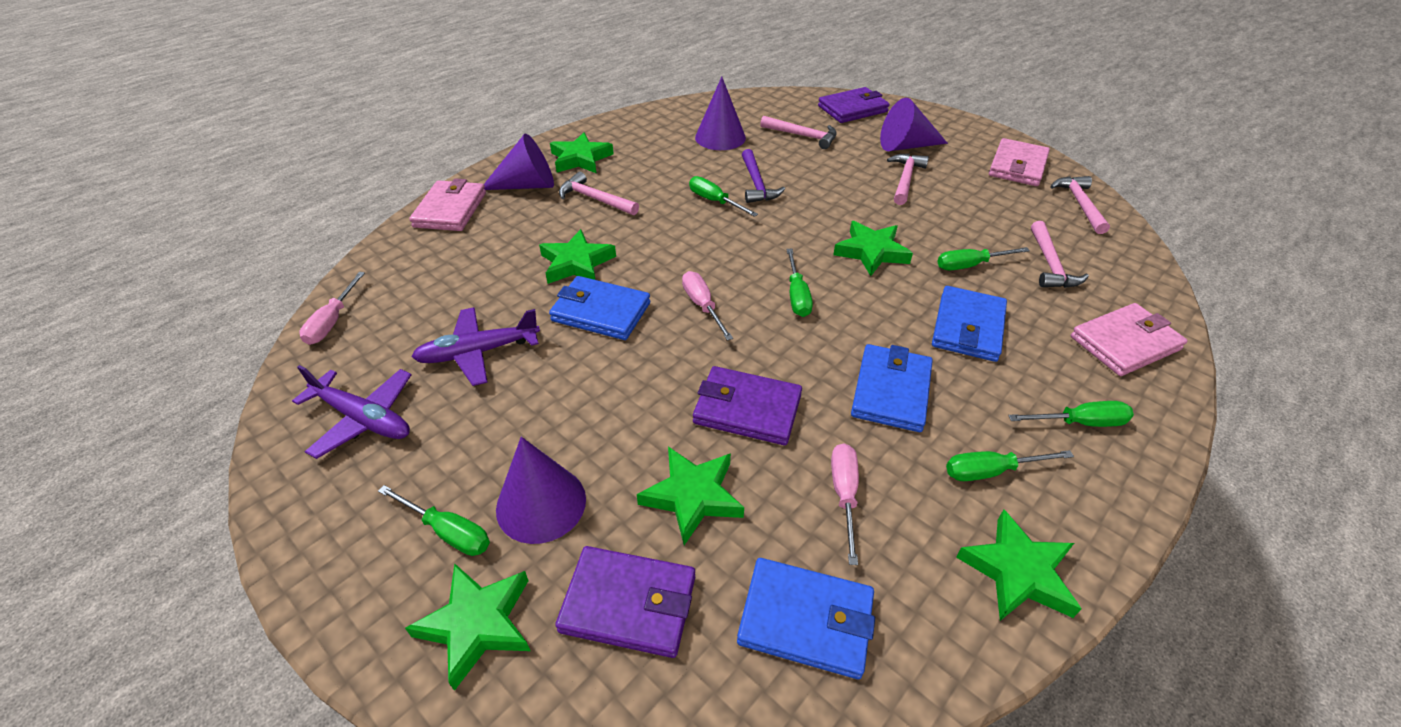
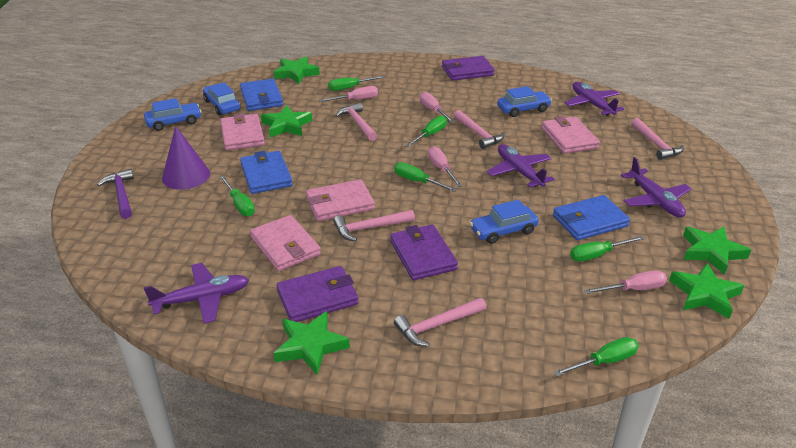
blue car: none = 0 -> [144,98,202,131] [203,82,240,115] [470,200,539,244] [497,86,552,117] = 4
blue wallet: [549,276,650,340] [737,558,875,679] [851,344,933,432] [932,286,1007,362] = 4 -> [240,79,283,111] [240,151,293,194] [553,195,630,240] = 3
green star: [405,563,530,691] [539,229,616,284] [550,132,614,173] [637,446,744,545] [833,221,913,276] [956,509,1082,621] = 6 -> [261,105,312,138] [273,311,350,375] [274,57,320,84] [669,263,744,319] [683,226,751,275] = 5
pink screwdriver: [299,272,365,345] [682,271,733,341] [831,443,859,565] = 3 -> [319,86,378,102] [420,92,455,123] [428,146,462,187] [584,270,667,294] = 4
pink wallet: [409,178,486,231] [989,138,1050,186] [1071,303,1188,376] = 3 -> [220,113,265,151] [250,215,321,271] [306,179,375,221] [541,116,600,154] = 4
purple cone: [484,134,554,190] [496,437,586,544] [695,77,746,150] [880,98,948,151] = 4 -> [162,126,210,190] = 1
purple plane: [292,365,411,459] [411,307,540,386] = 2 -> [144,263,249,324] [487,144,555,187] [564,82,624,116] [621,157,691,218] = 4

